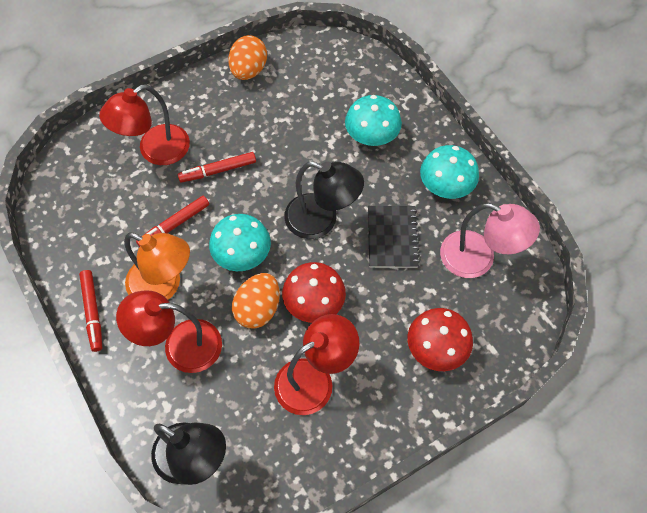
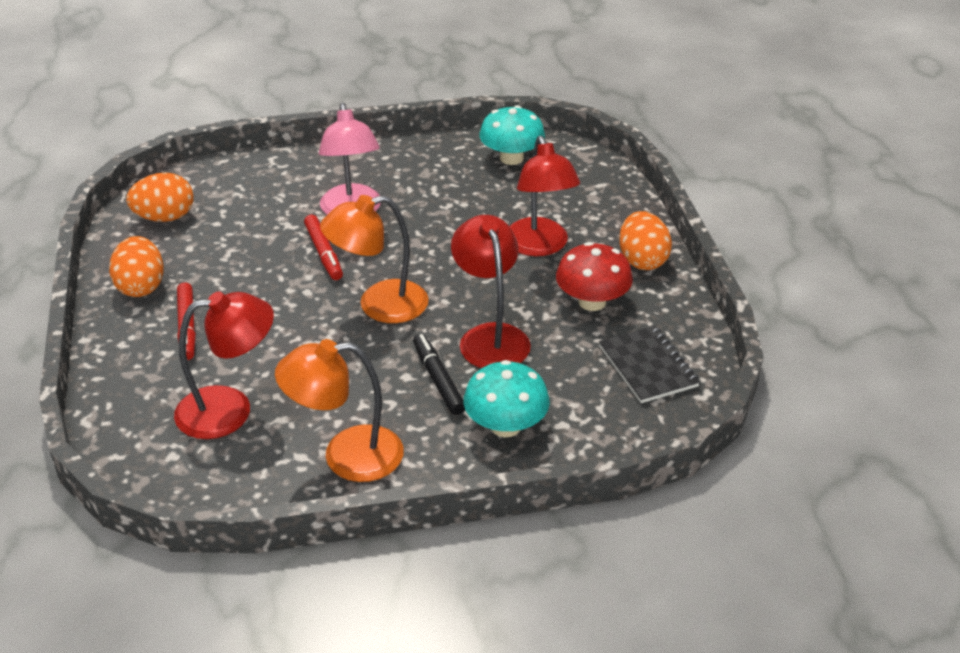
black lamp: [151,422,226,485] [284,161,364,239] = 2 -> none = 0
black marker: none = 0 -> [413,334,465,415] = 1
orange egg: [228,35,267,80] [232,273,280,329] = 2 -> [109,236,164,297] [126,172,193,222] [619,211,672,270] = 3
orange lamp: [124,233,190,300] = 1 -> [275,339,404,482] [320,195,429,323] = 2
red marker: [79,270,102,352] [136,196,209,247] [178,152,256,183] = 3 -> [177,282,196,360] [304,215,343,280] = 2
red mushroom: [282,262,346,323] [408,308,473,371] = 2 -> [556,242,633,311] = 1
turquoise mushroom: [209,214,271,271] [345,95,402,146] [420,145,479,199] = 3 -> [463,360,550,437] [479,105,545,165] = 2

